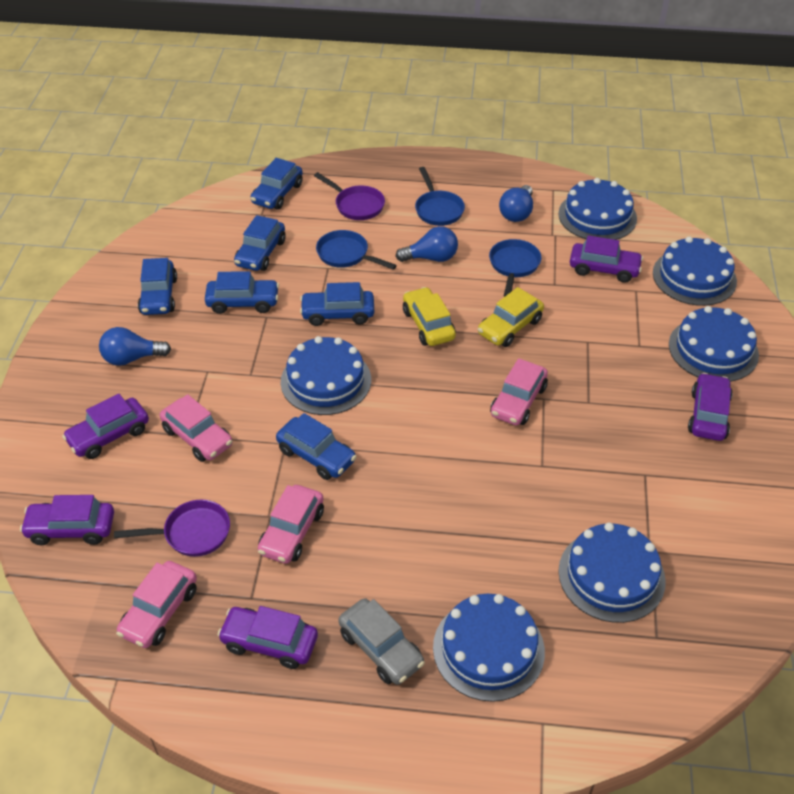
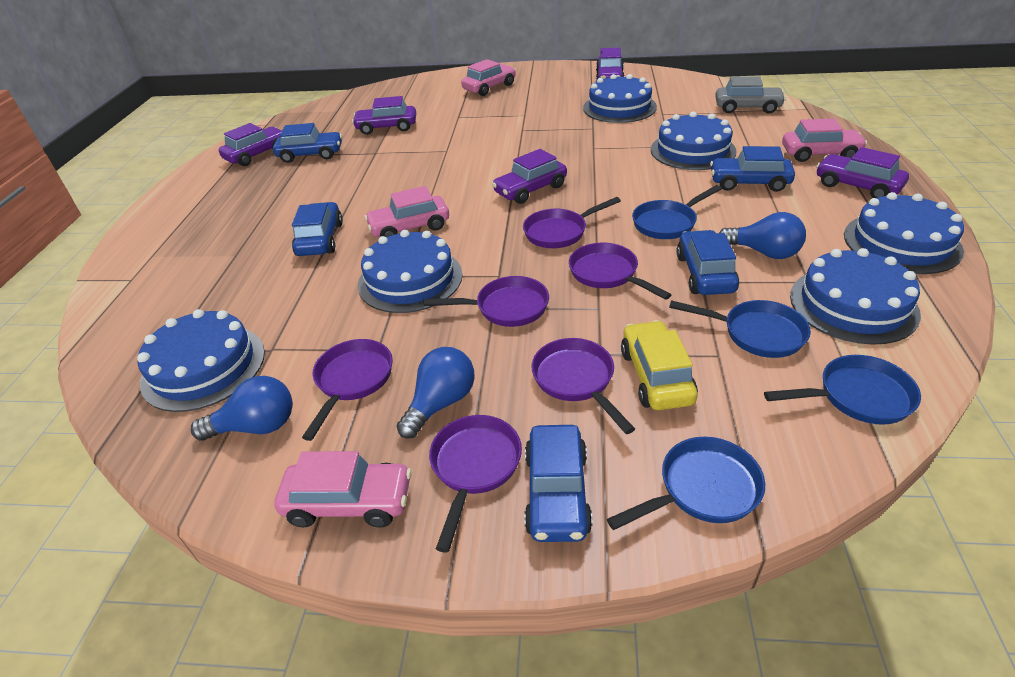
blue car: [138,258,177,315] [205,271,279,314] [234,215,286,271] [251,158,303,210] [276,413,357,480] [300,282,374,326] = 6 -> [273,123,342,163] [292,202,343,256] [524,425,592,542] [676,230,739,295] [710,146,795,192] = 5
blue pan: [316,230,397,270] [415,167,465,226] [489,239,541,297] = 3 -> [607,437,765,530] [632,185,722,239] [669,300,811,358] [764,355,921,425] = 4
purple pan: [114,500,230,557] [314,172,385,220] = 2 -> [302,339,393,441] [424,276,549,327] [429,415,522,553] [523,197,621,248] [531,338,635,434] [569,243,672,300] = 6
yellow car: [403,287,456,346] [478,287,544,347] = 2 -> [621,320,698,410] = 1

